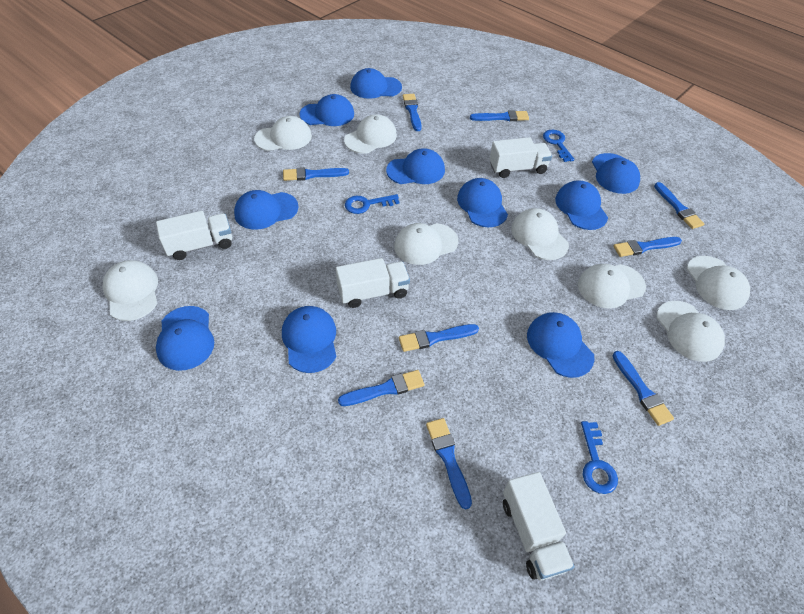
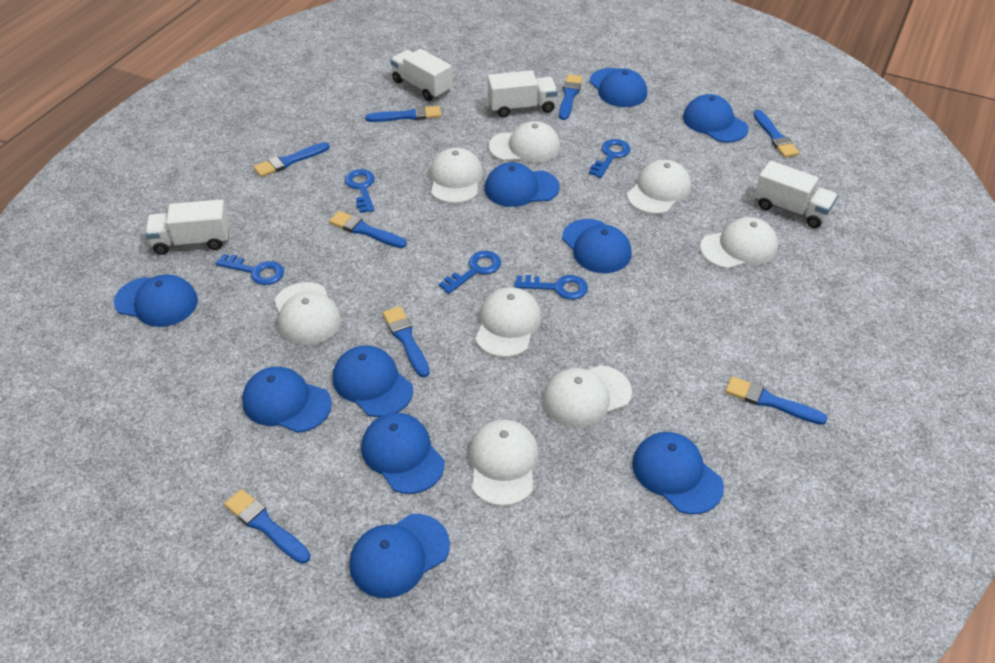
blue brush: [283,167,349,181] [338,370,424,406] [399,324,479,352] [403,94,422,131] [426,418,472,509] [470,110,529,121] [613,237,682,257] [613,351,674,426] [654,182,704,229] = 9 -> [224,489,311,564] [254,142,330,177] [329,211,407,248] [365,106,441,122] [383,306,430,377] [559,74,582,120] [725,376,828,425] [753,110,799,158] = 8
blue key: [345,194,399,214] [543,130,575,162] [581,421,618,494] = 3 -> [215,254,284,285] [345,169,375,213] [439,251,501,294] [514,275,588,300] [589,139,630,178] = 5

